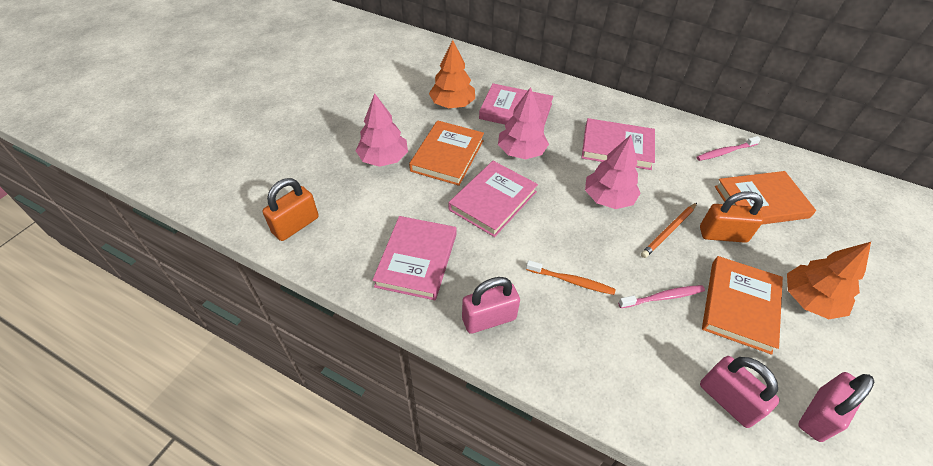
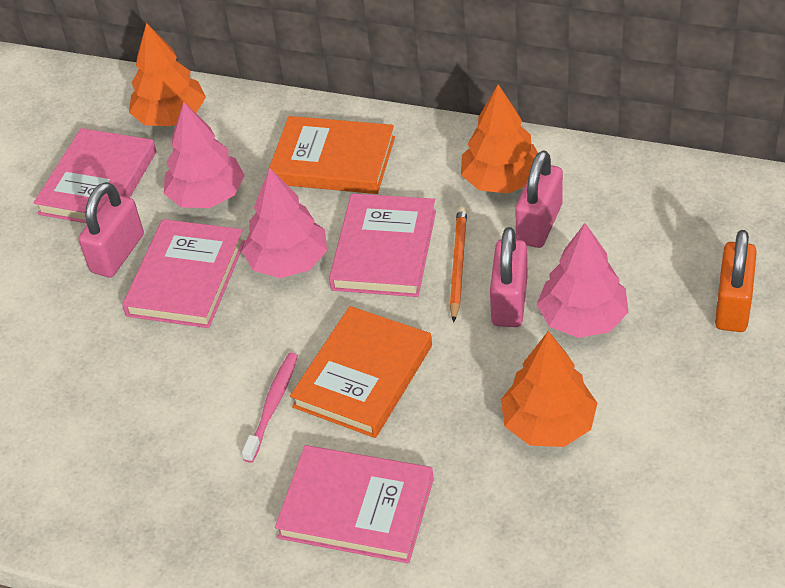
orange book: [409,120,484,186] [702,256,783,355] [715,171,816,225] = 3 -> [268,116,395,194] [290,306,432,438] = 2
orange padlock: [262,178,319,241] [700,191,764,243] = 2 -> [715,230,757,332] = 1
orange toothbrush: [526,260,616,295] = 1 -> none = 0
orange tree: [429,40,475,108] [787,242,871,319] = 2 -> [129,23,206,126] [461,84,538,194] [501,331,597,447] = 3
pink toothbrush: [618,285,705,308] [697,136,761,161] = 2 -> [242,352,298,463] = 1

